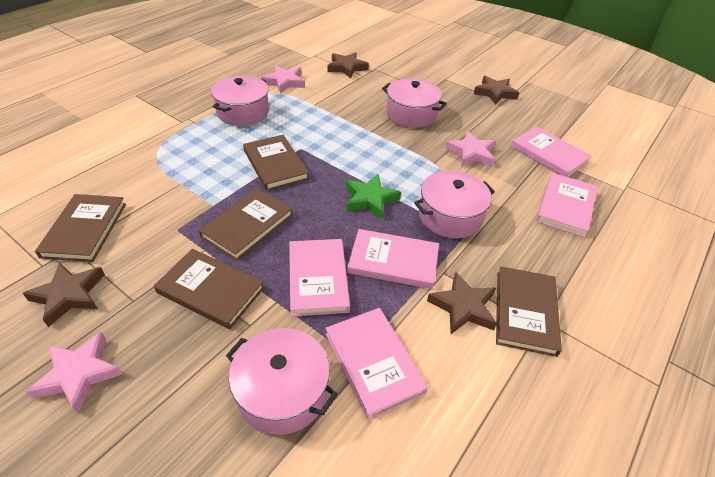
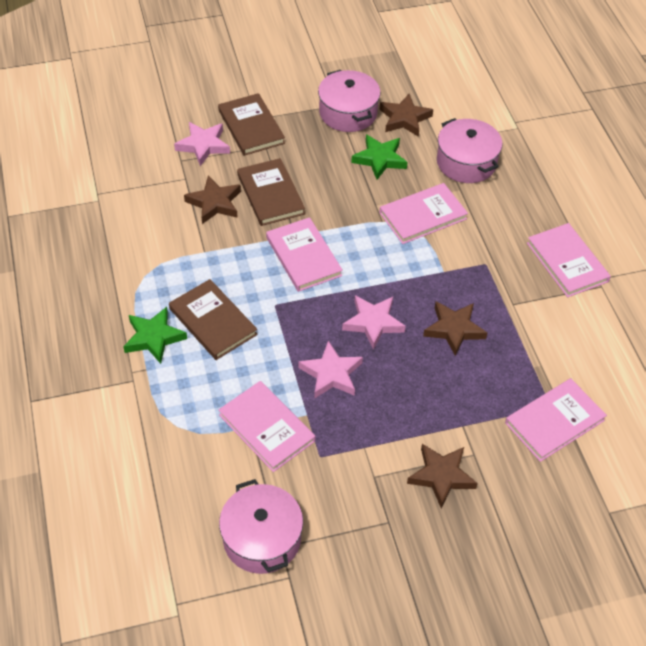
brown book: [35,194,126,262] [154,249,265,329] [199,189,293,261] [243,135,309,191] [496,266,562,357] = 5 -> [169,279,258,360] [218,93,285,156] [237,158,305,226] = 3
green star: [346,174,401,219] = 1 -> [123,307,187,364] [351,135,407,180] = 2
pink pot: [211,75,269,126] [226,328,337,435] [382,78,447,128] [414,171,495,238] = 4 -> [219,479,303,574] [318,70,380,132] [437,118,502,183] = 3

